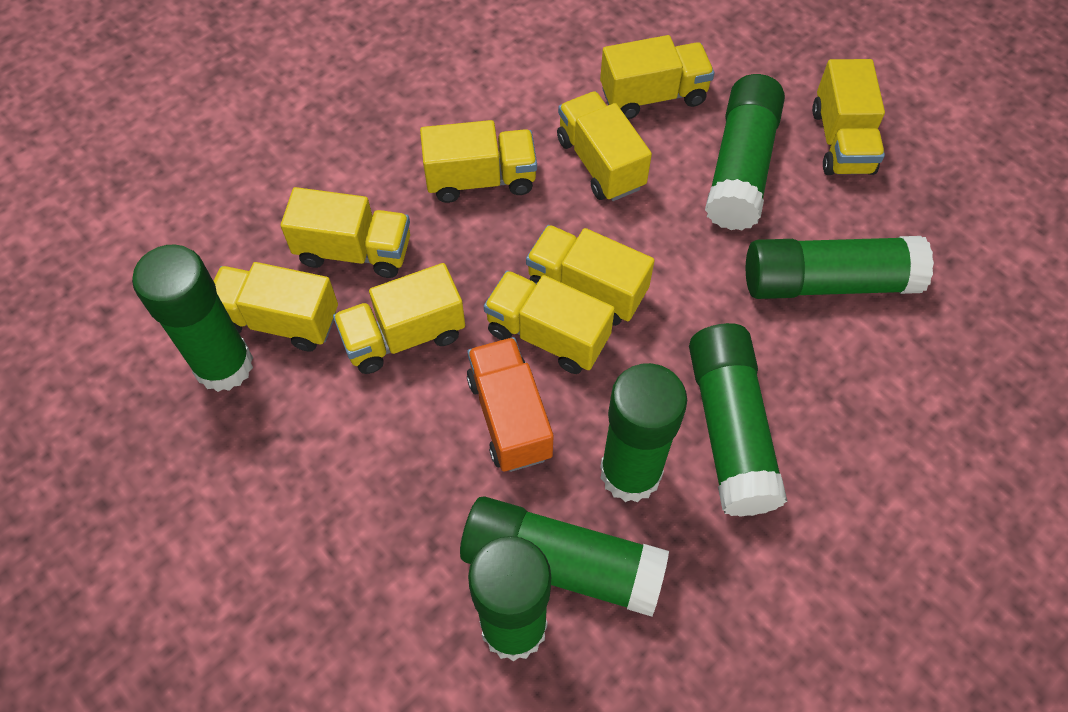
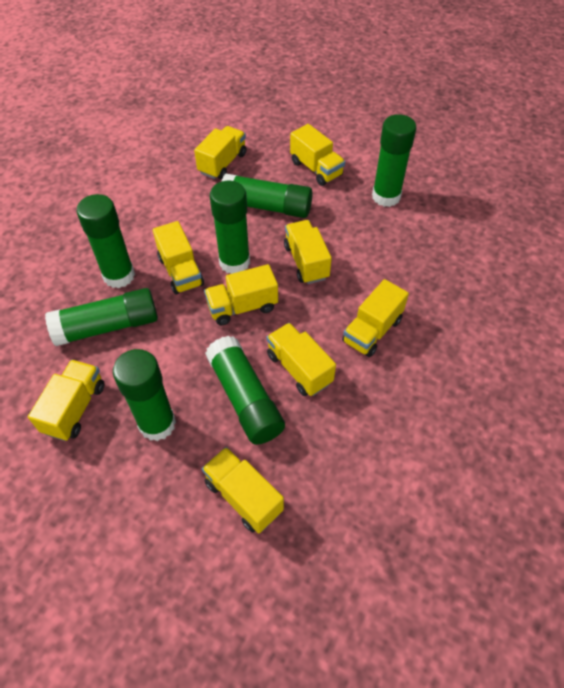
orange truck: [467,337,554,472] = 1 -> none = 0

